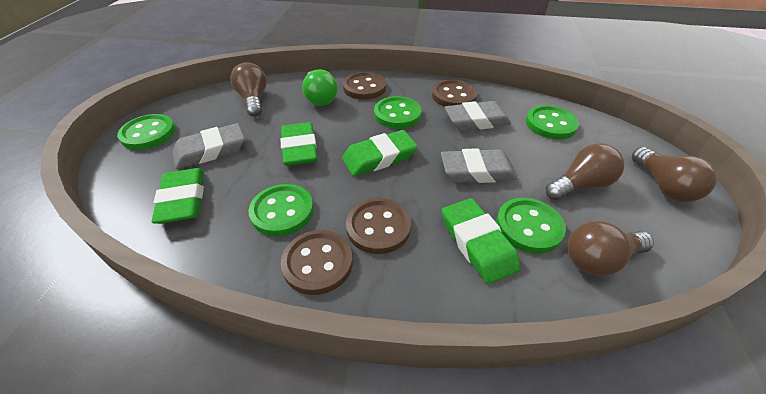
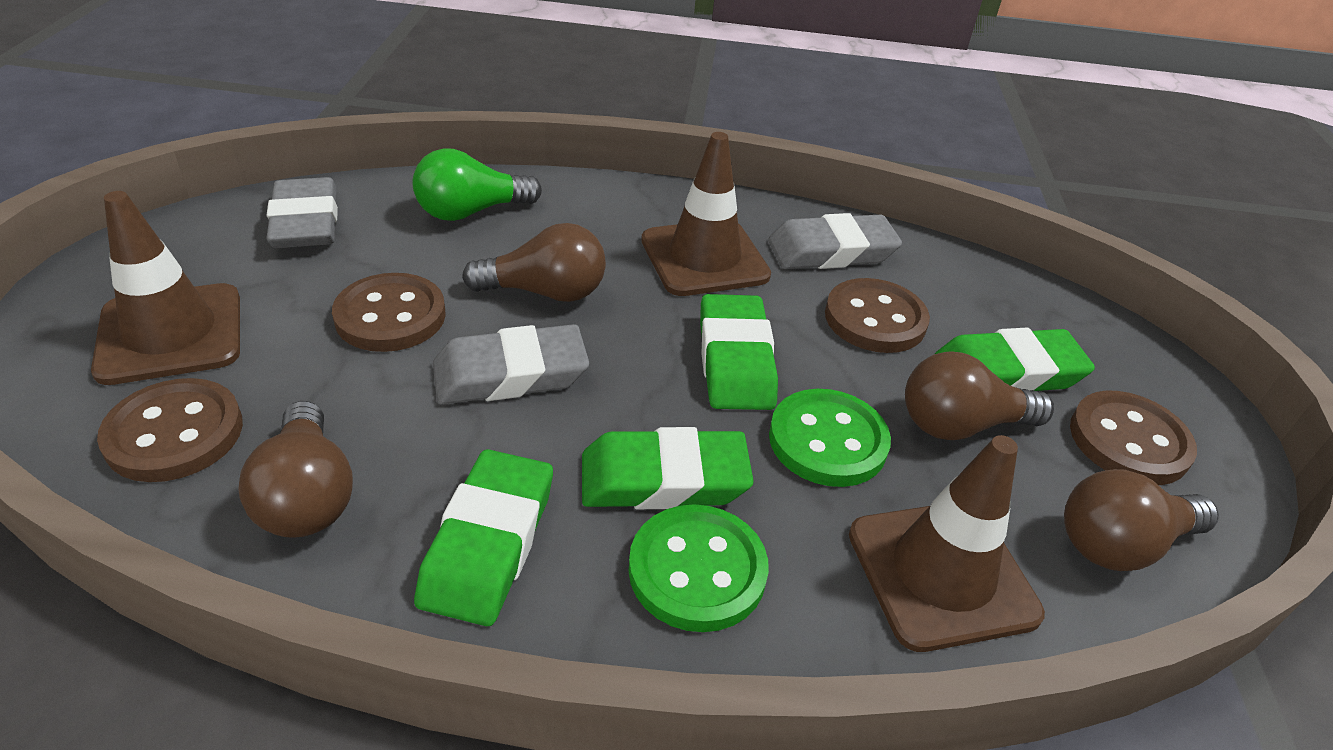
brown traffic cone: none = 0 -> [91,191,240,385] [641,132,771,296] [849,435,1045,652] = 3
green button: [117,114,175,150] [248,184,314,236] [374,96,421,129] [496,198,566,254] [526,105,579,139] = 5 -> [629,504,769,632] [769,389,891,487] = 2

